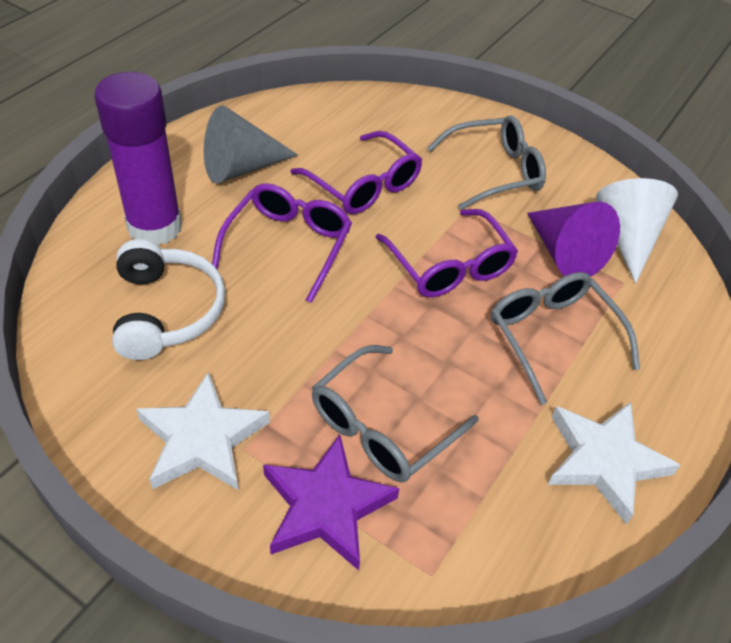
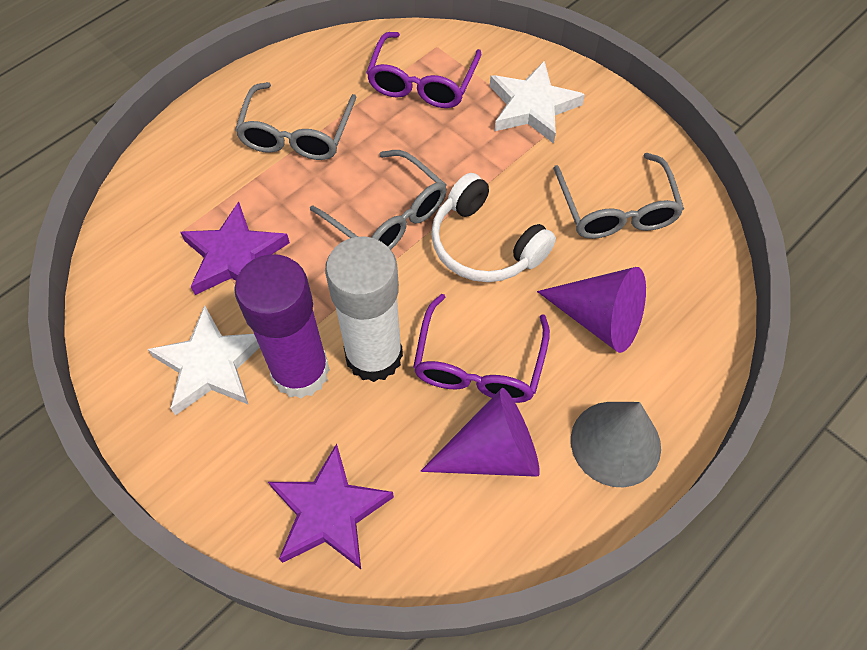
purple cone: [527,202,620,277] = 1 -> [421,388,540,477] [537,267,646,353] = 2
purple glasses: [212,183,352,303] [290,131,422,214] [375,209,518,297] = 3 -> [366,32,481,108] [413,294,550,403] = 2
purple star: [263,435,400,570] = 1 -> [180,202,290,295] [268,443,394,569] = 2
white cone: [596,178,678,283] = 1 -> none = 0
white glue stick: none = 0 -> [325,237,403,382] = 1

